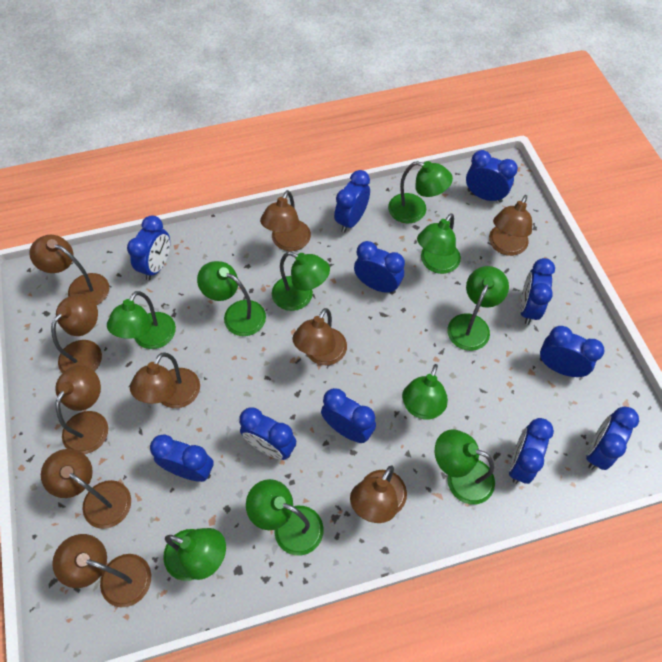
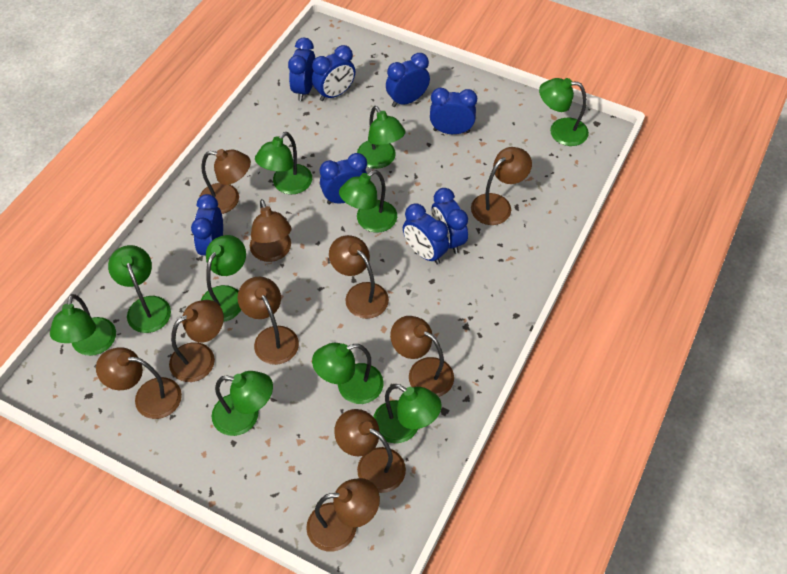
blue clock: [127,215,170,280] [150,434,214,482] [239,408,296,460] [321,388,376,443] [334,170,370,233] [354,241,405,294] [466,150,518,203] [509,418,554,484] [520,258,555,325] [540,326,604,377] [586,406,639,470] = 11 -> [191,194,223,256] [288,38,315,101] [312,45,355,101] [320,153,367,204] [386,53,430,107] [403,204,449,265] [430,88,477,134] [431,188,468,254] = 8

